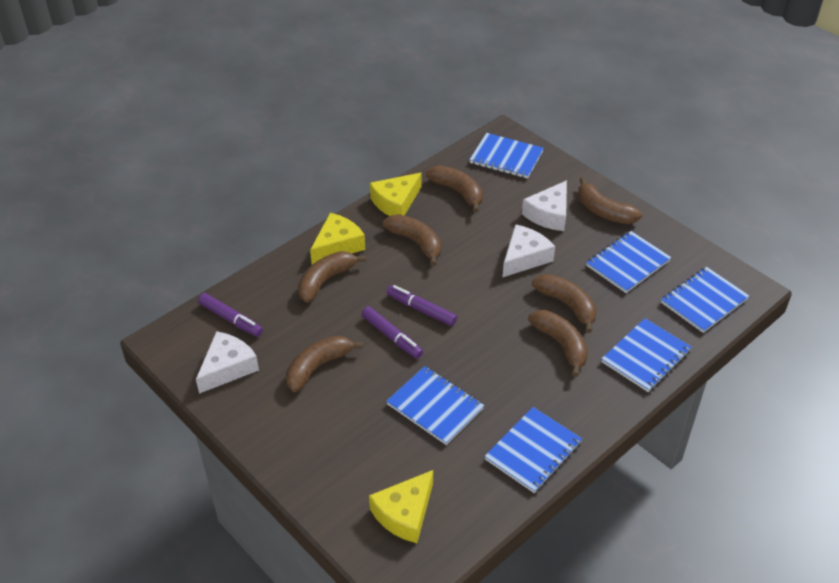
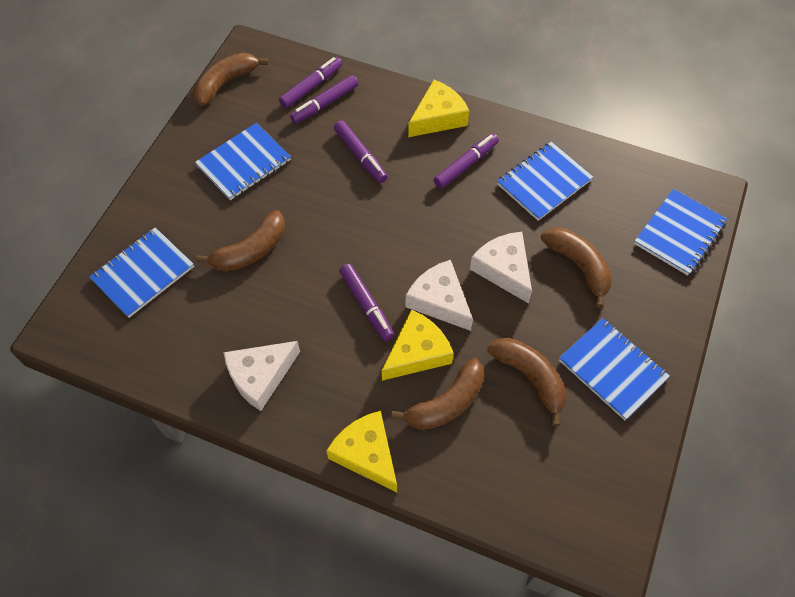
blue notebook: [386,366,484,445] [469,133,544,179] [484,407,582,493] [586,231,671,293] [602,318,692,392] [661,267,749,333] = 6 -> [89,227,194,318] [195,123,291,200] [497,142,593,221] [559,318,670,420] [634,189,727,276] = 5
brown banana: [286,335,363,392] [298,251,366,303] [383,214,441,266] [426,165,483,213] [528,310,588,377] [532,274,597,333] [578,177,642,224] = 7 -> [193,53,268,106] [196,210,285,272] [391,358,484,430] [488,338,567,426] [541,227,612,308] = 5
purple marker: [198,293,263,337] [362,306,423,359] [387,285,457,326] = 3 -> [279,57,342,108] [290,75,359,124] [334,121,387,183] [339,264,394,341] [433,133,499,189] = 5

